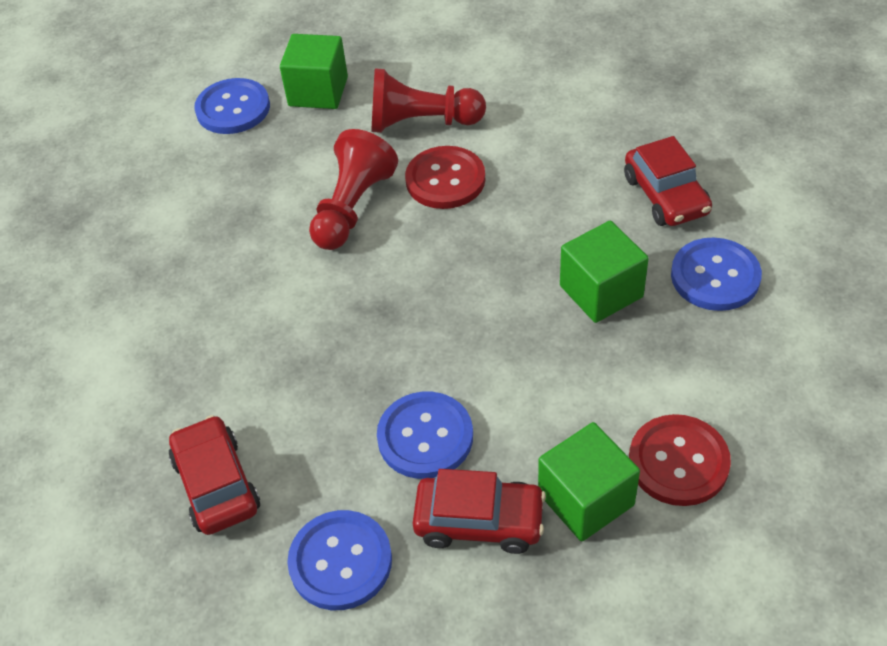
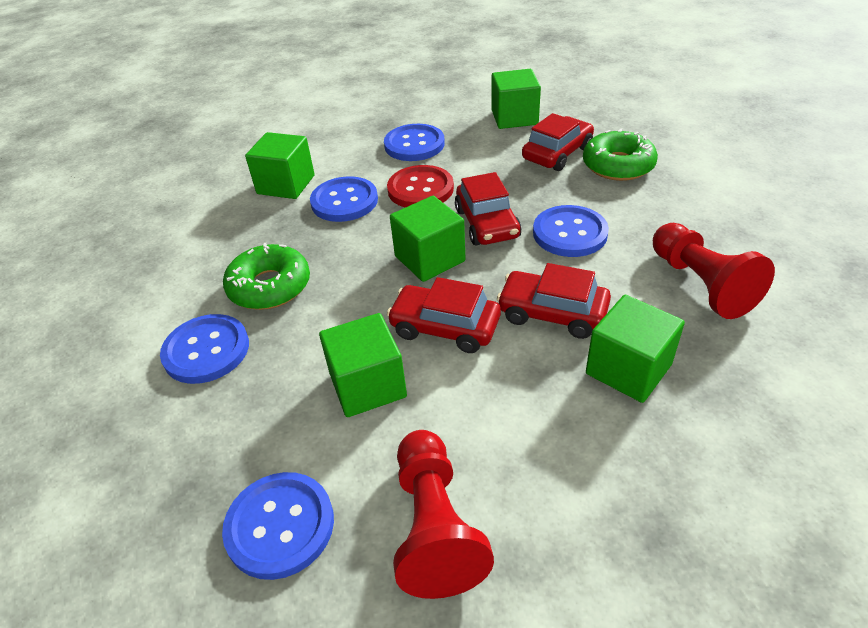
blue button: [194,78,270,134] [287,510,392,610] [377,392,473,479] [671,237,762,311] = 4 -> [160,314,249,384] [222,472,334,580] [310,176,378,222] [384,124,445,161] [533,205,609,257] = 5
green cube: [280,34,348,109] [538,422,640,541] [560,221,649,323] = 3 -> [245,132,315,199] [319,313,407,417] [390,196,465,282] [491,69,541,129] [586,295,685,403] = 5
green donut: none = 0 -> [223,243,310,310] [583,129,658,181] = 2
red button: [405,146,485,209] [629,414,731,506] = 2 -> [387,165,454,208] = 1
red car: [169,415,260,535] [412,469,546,554] [624,136,712,226] = 3 -> [387,277,501,353] [455,172,522,246] [497,263,611,339] [522,113,594,171] = 4

